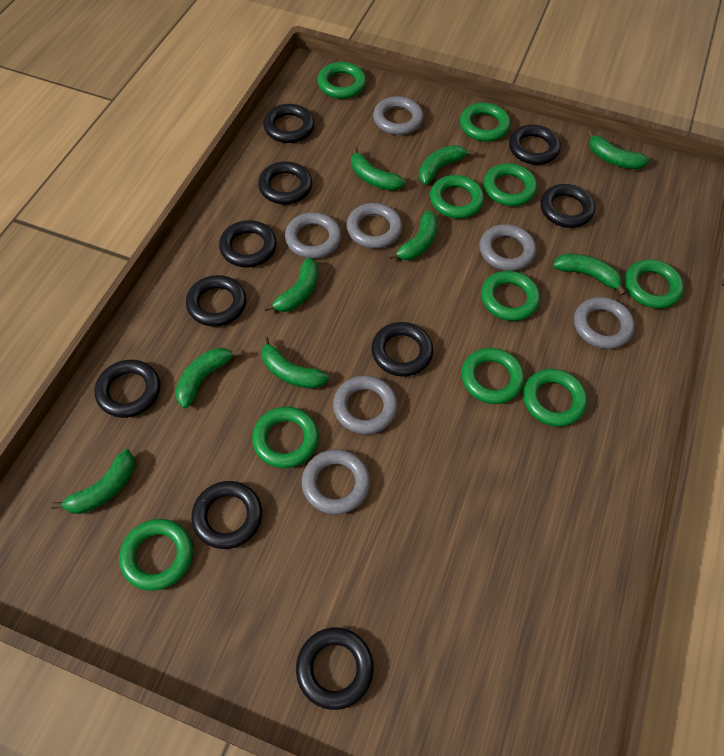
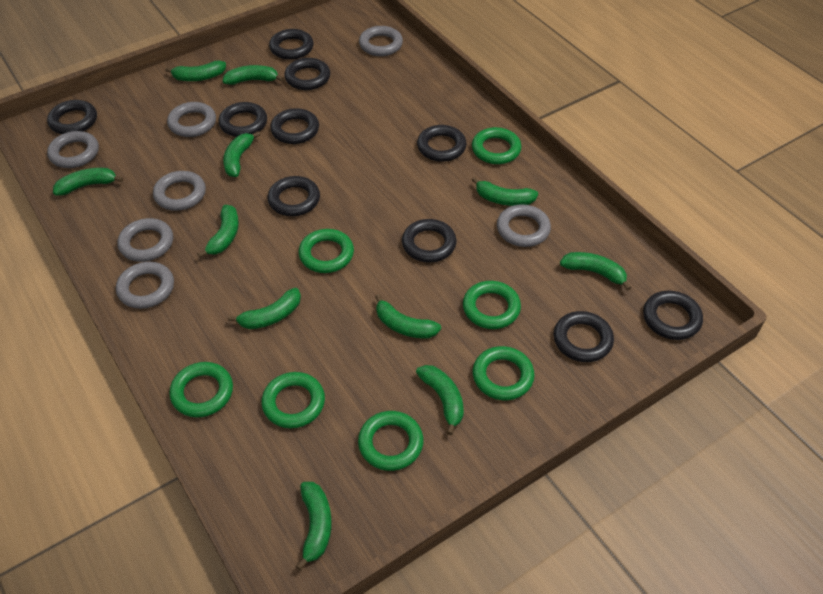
green banana: [51,449,135,514] [175,348,242,408] [262,336,329,389] [264,257,318,312] [351,147,406,191] [388,210,438,260] [419,145,474,185] [553,254,626,295] [587,130,650,169] = 9 -> [53,168,123,196] [165,60,226,81] [198,205,239,258] [222,65,284,85] [223,131,260,177] [228,288,301,329] [296,482,332,571] [375,294,441,338] [416,365,464,435] [472,177,538,206] [560,252,631,291] = 11
green ring: [119,519,193,591] [252,407,319,468] [317,62,366,99] [430,175,484,219] [460,103,510,142] [461,348,525,404] [481,271,540,321] [484,163,537,206] [523,369,587,427] [625,259,684,309] = 10 -> [169,362,233,418] [262,372,325,428] [299,229,354,273] [358,411,423,471] [463,281,521,329] [472,127,521,164] [473,346,535,400] = 7

